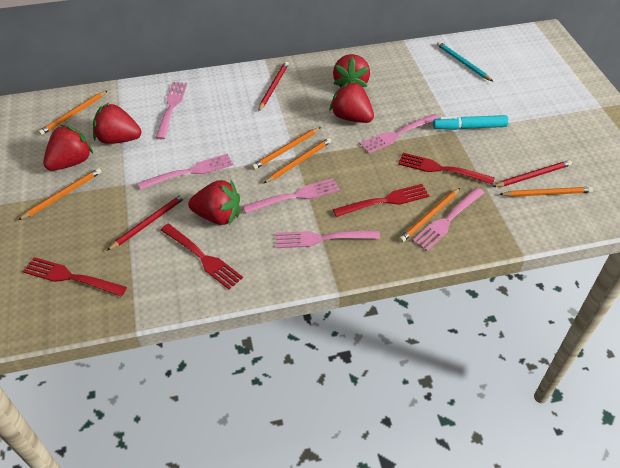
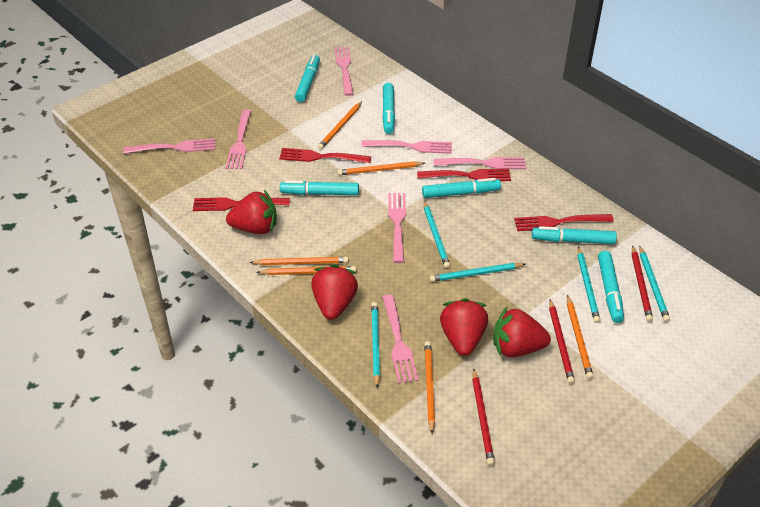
pink fork: [138,153,233,190] [155,82,187,139] [243,178,340,214] [276,230,380,248] [359,114,439,154] [412,187,484,251] = 6 -> [123,138,215,154] [226,109,251,169] [334,46,354,96] [361,140,452,154] [382,294,418,384] [388,193,406,263] [434,157,526,169] = 7
red strawberry: [43,125,93,171] [93,102,141,144] [188,180,240,225] [329,81,374,123] [333,54,370,87] = 5 -> [226,190,277,234] [311,264,358,320] [440,298,488,356] [493,307,551,357] = 4
turquoise marker: [433,115,509,130] = 1 -> [280,180,359,195] [295,54,320,102] [382,83,395,134] [422,178,501,198] [532,226,617,244] [598,251,624,323] = 6
turquoise pencil: [437,42,493,81] = 1 -> [371,302,380,388] [424,201,450,268] [429,263,526,282] [577,246,600,323] [639,246,670,322] = 5

